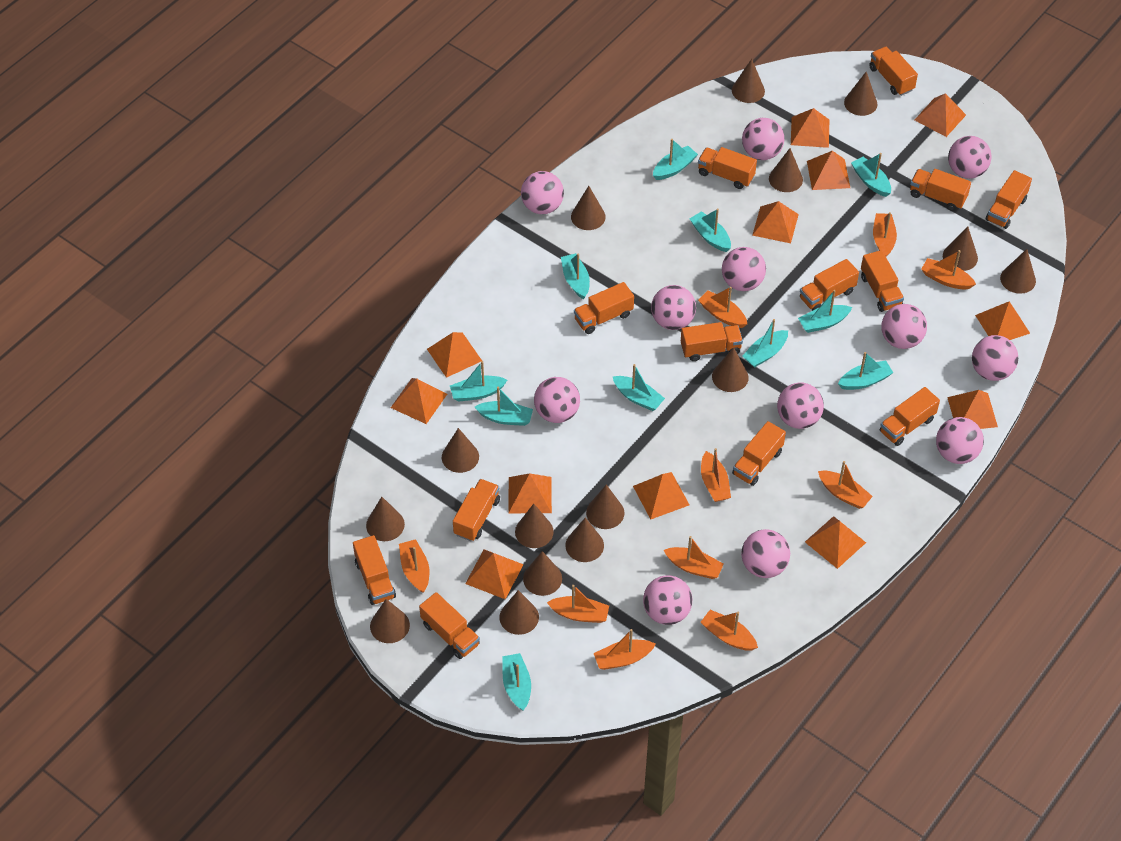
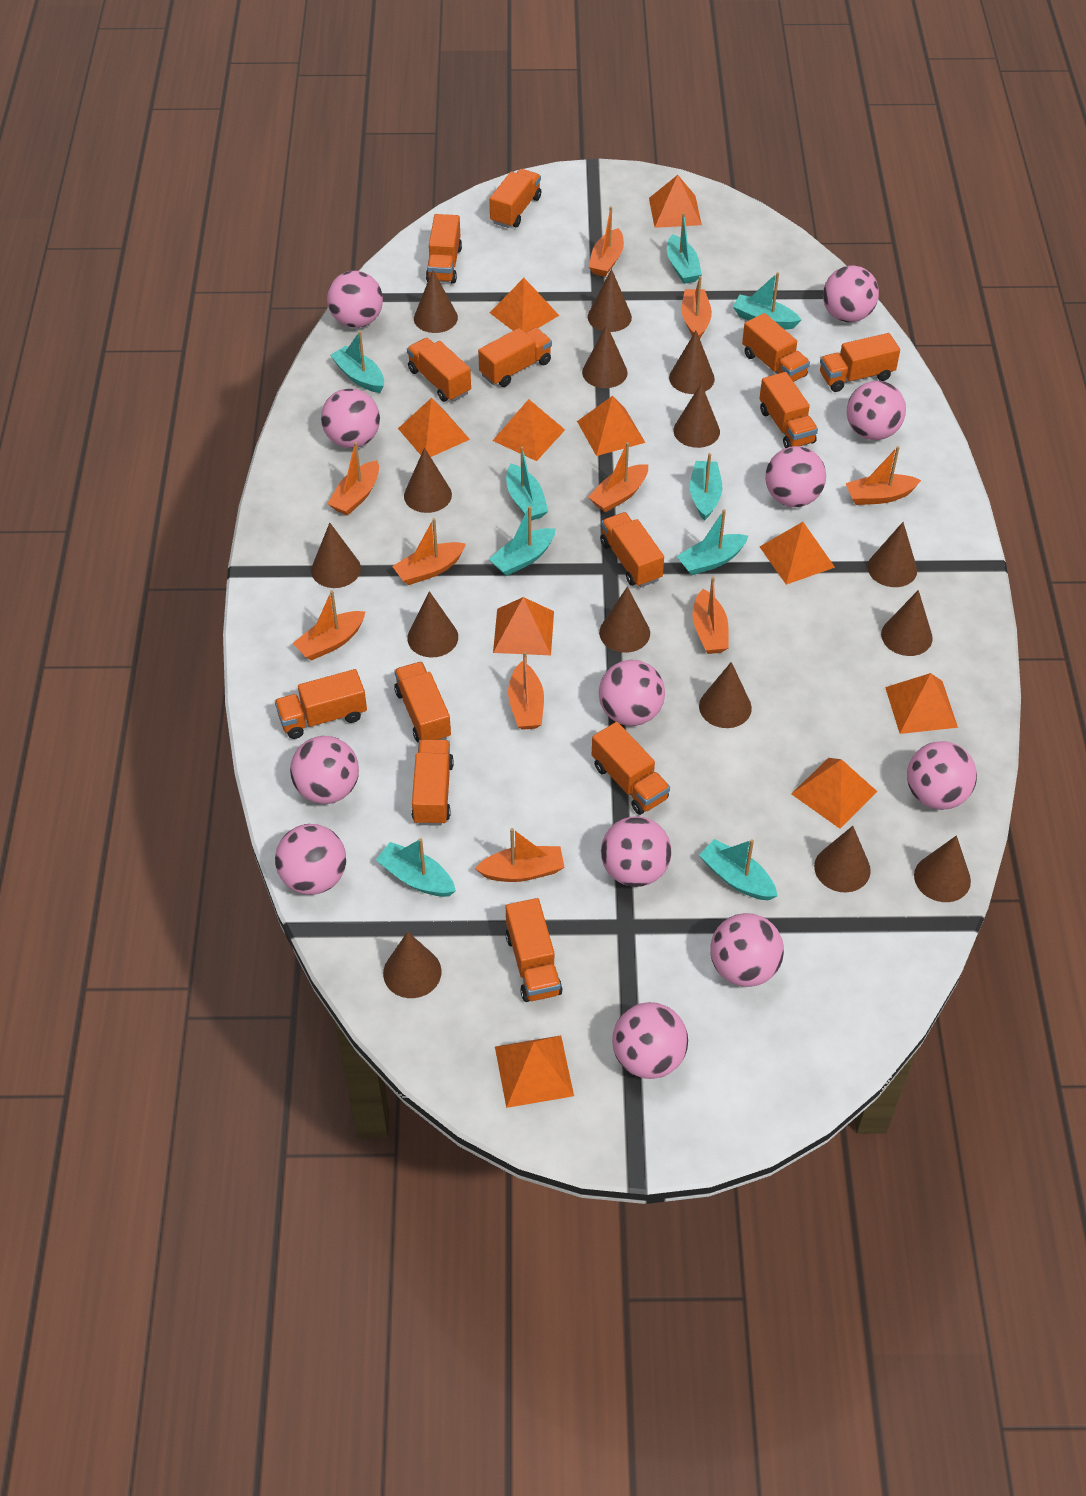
orange pyramid: [391,378,447,424] [427,332,482,378] [465,549,524,599] [508,473,552,513] [633,472,689,519] [752,201,799,243] [791,108,829,148] [805,516,866,569] [807,151,850,190] [915,93,966,137] [947,390,998,429] [975,302,1030,340] = 12 -> [398,398,470,457] [490,278,559,333] [493,399,565,461] [493,597,554,655] [495,1035,574,1108] [577,396,645,456] [649,175,702,228] [760,522,835,585] [791,758,877,829] [885,673,958,734] = 10
turquoise boat: [450,361,507,401] [475,387,533,426] [502,653,531,711] [561,253,590,299] [613,364,665,411] [653,139,698,180] [690,208,731,252] [742,319,788,368] [798,290,852,333] [838,352,893,390] [851,153,891,197] = 11 -> [330,331,384,393] [376,838,456,897] [489,506,556,576] [506,446,548,521] [667,213,702,284] [677,509,748,575] [690,453,722,521] [699,839,777,900] [732,272,801,329] = 9

